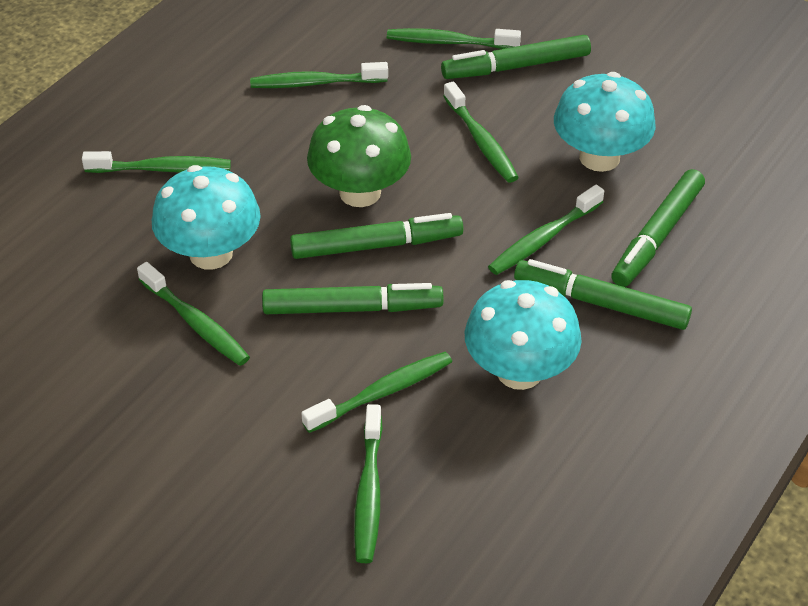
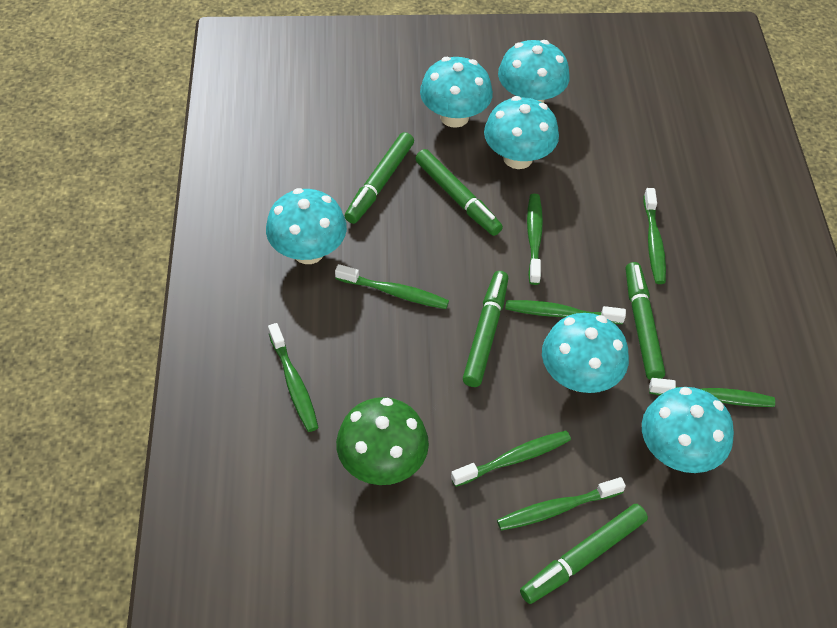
turquoise mushroom: [152,165,261,270] [465,280,582,390] [554,72,656,172] = 3 -> [266,188,347,264] [420,57,493,128] [484,96,559,169] [498,40,570,103] [542,313,629,393] [642,387,734,473] = 6

